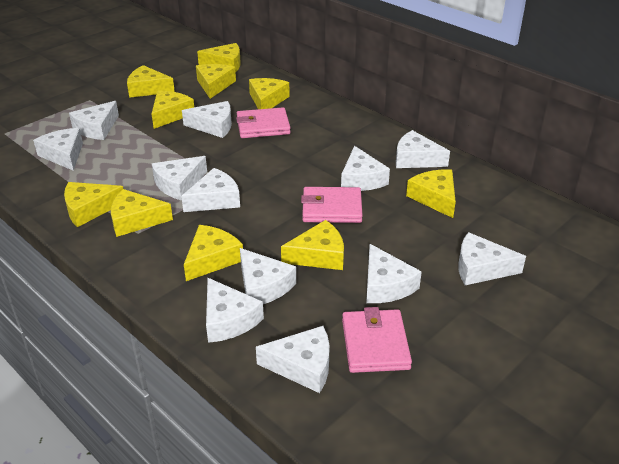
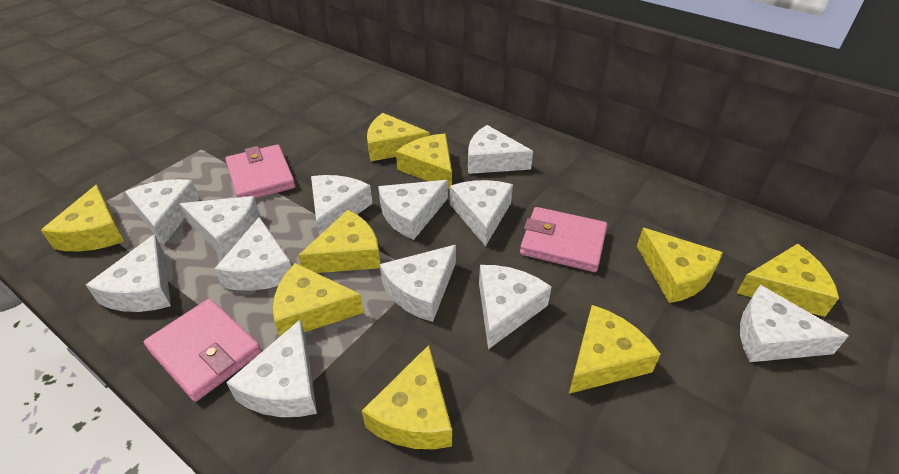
yellow cheese: [64,182,123,227] [111,189,173,237] [127,65,175,98] [152,91,194,129] [184,225,243,281] [196,64,236,99] [197,43,241,72] [249,78,290,109] [281,220,344,270] [406,169,456,218] = 10 -> [41,185,124,251] [273,263,364,336] [298,210,380,273] [362,345,452,449] [367,113,430,161] [396,134,452,189] [569,305,661,394] [637,228,723,303] [737,244,839,317] = 9

